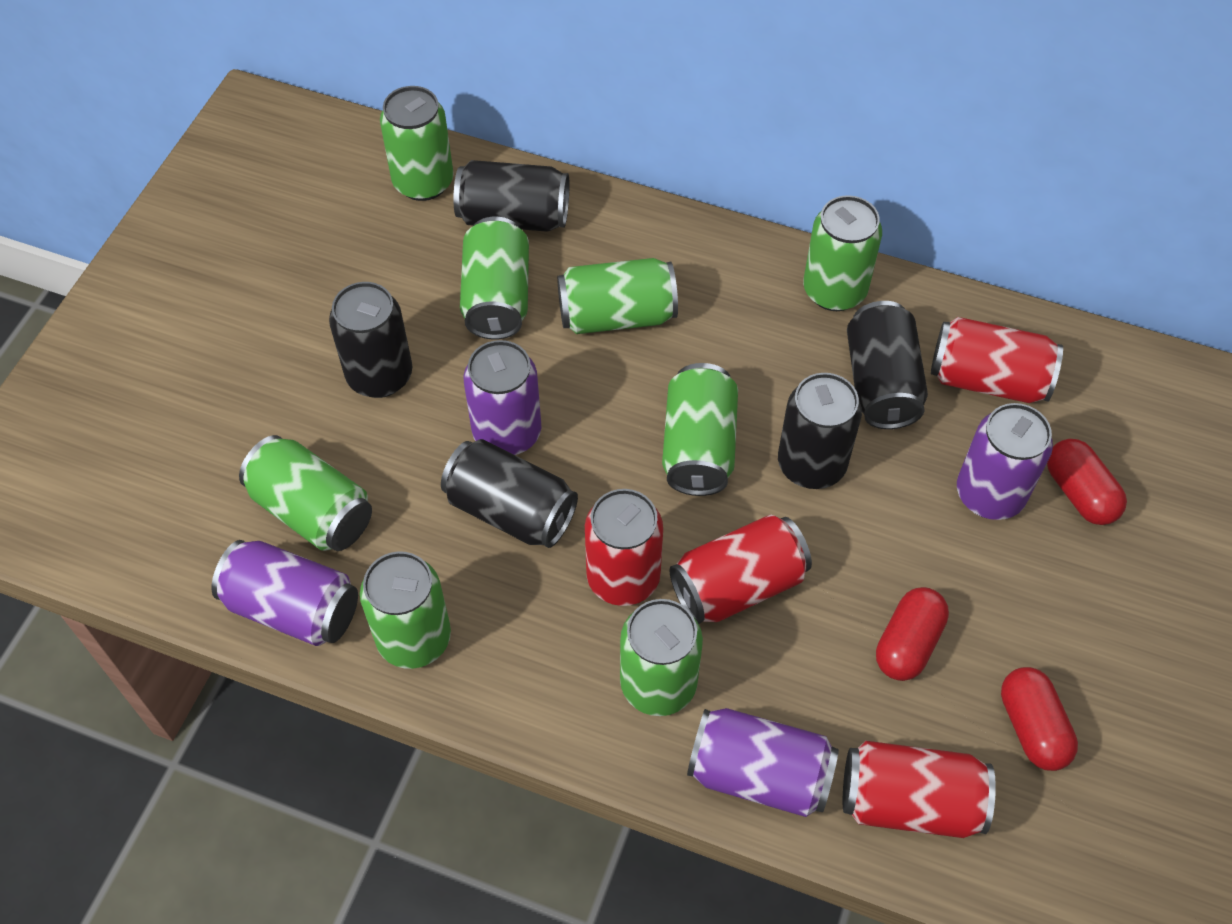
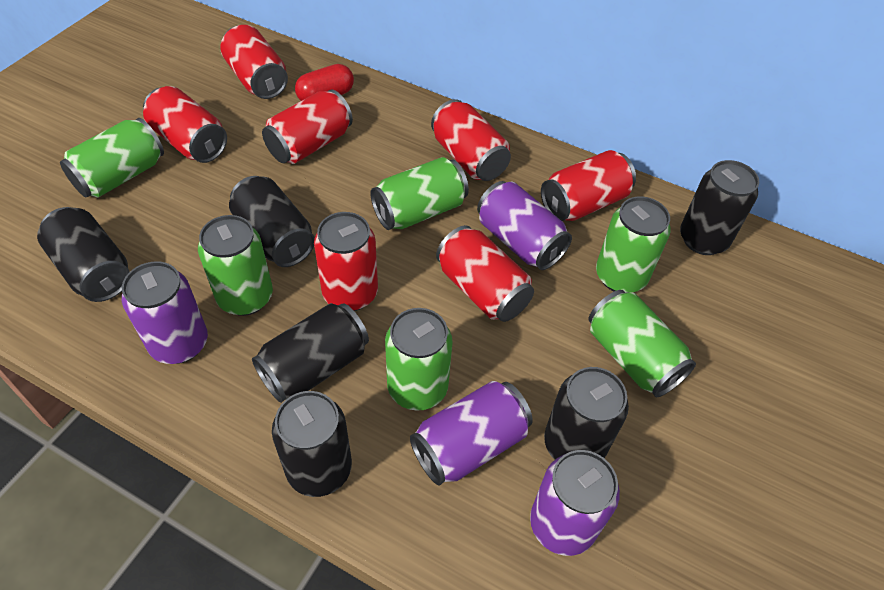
black can: [329,282,412,398] [441,439,578,548] [453,160,569,232] [778,373,862,489] [847,301,928,429] = 5 -> [37,207,130,302] [229,176,315,267] [252,303,369,403] [272,391,352,497] [544,367,629,460] [680,160,759,255] = 6
green can: [239,435,372,551] [360,551,451,669] [380,86,454,201] [460,217,529,340] [557,258,678,334] [620,599,703,716] [662,363,738,496] [803,195,882,311] = 8 -> [60,118,164,198] [198,215,273,316] [370,157,469,230] [385,308,453,411] [589,290,696,397] [596,196,671,293] = 6
red can: [585,489,663,606] [669,514,812,624] [843,741,996,838] [931,317,1063,403] = 4 -> [143,86,227,163] [220,25,288,99] [262,90,353,164] [314,212,378,311] [431,99,511,181] [436,225,534,322] [541,150,636,221] = 7
red capsule: [876,587,949,681] [1001,667,1078,771] [1047,439,1127,525] = 3 -> [295,64,354,101] = 1

